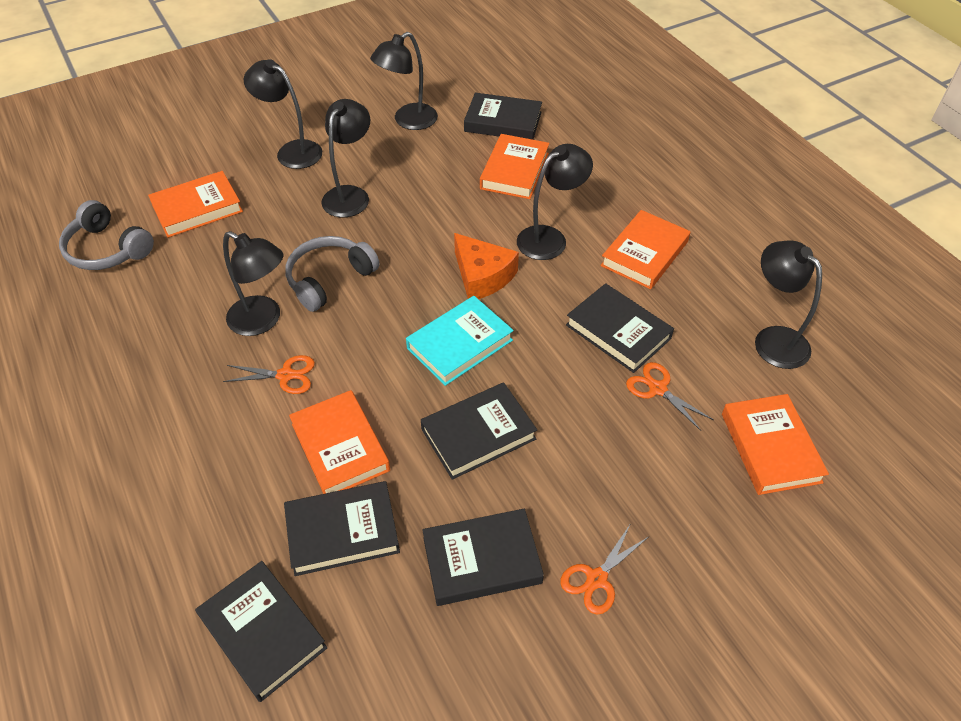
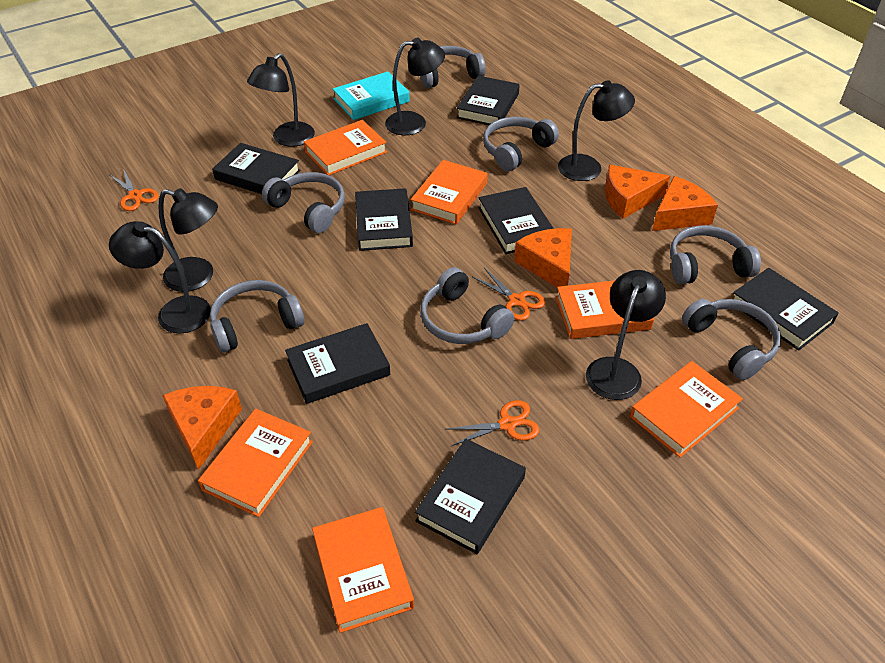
black book: [195,561,327,702] [284,481,400,576] [421,382,537,480] [422,509,544,606] [464,93,542,140] [566,283,674,373] = 6 -> [212,143,301,194] [285,323,391,404] [355,188,413,251] [415,439,526,554] [456,76,520,125] [478,187,554,254] [733,268,839,351] = 7
grey headphones: [59,200,154,270] [285,236,380,312] = 2 -> [210,280,304,353] [262,172,345,233] [420,46,486,88] [420,267,515,344] [483,117,559,171] [670,226,761,284] [682,299,781,380] = 7
orange book: [148,171,243,238] [289,390,390,494] [480,134,550,199] [600,210,690,289] [722,394,829,495] = 5 -> [198,408,313,517] [304,120,387,175] [312,507,414,633] [411,160,488,225] [556,280,654,339] [630,361,743,458] = 6
orange cheese: [454,233,519,299] = 1 -> [162,386,242,470] [514,228,572,287] [605,165,671,219] [652,176,718,231] = 4

